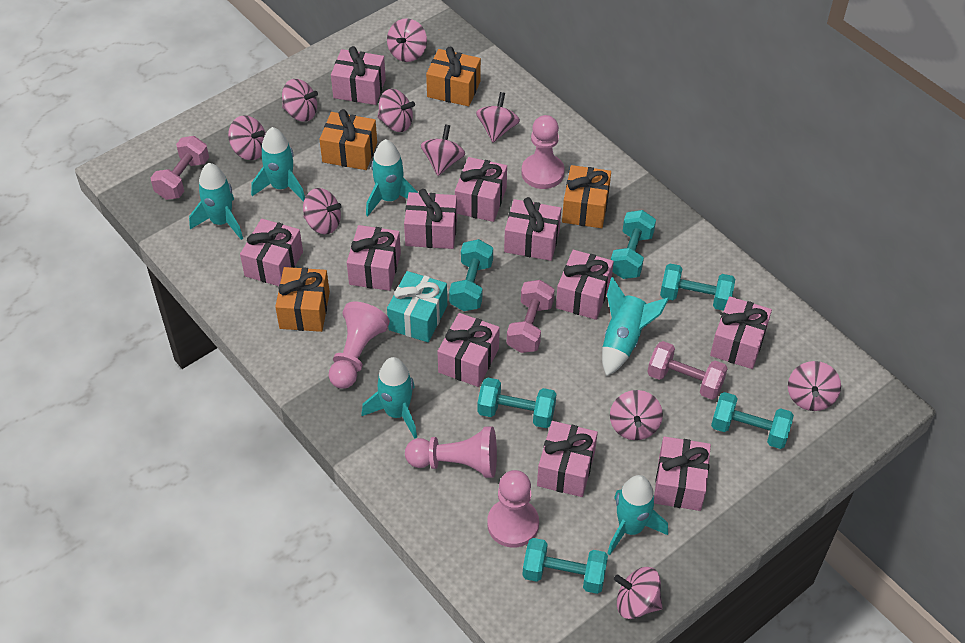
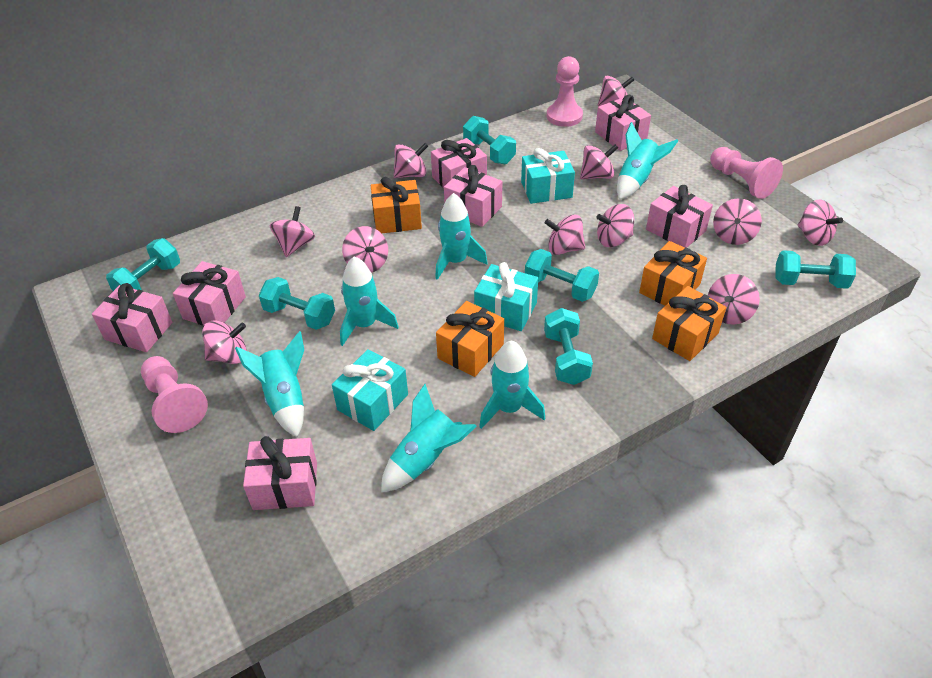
pink dumbbell: [151,136,209,200] [507,280,555,353] [647,341,728,400] = 3 -> none = 0
pink gift: [240,219,303,286] [331,46,386,105] [347,225,401,291] [404,189,457,249] [437,313,500,387] [455,157,507,222] [504,197,561,261] [537,421,598,497] [556,250,614,320] [654,436,711,511] [710,296,772,369] = 11 -> [92,283,172,352] [173,261,246,325] [243,436,317,510] [431,138,487,188] [444,165,502,227] [595,95,651,151] [646,185,713,247] = 7
pink pawn: [329,302,390,389] [405,427,497,478] [487,470,539,548] [521,115,565,189] = 4 -> [141,356,208,433] [547,56,583,127] [710,147,783,199] = 3
pink spinning top: [228,115,266,160] [282,79,318,122] [303,188,342,234] [378,89,415,132] [387,18,427,62] [421,124,465,176] [476,92,520,142] [610,390,663,440] [614,567,663,619] [788,361,841,411] = 10 -> [202,321,247,364] [270,206,315,257] [342,226,388,273] [393,143,428,178] [544,214,585,255] [580,144,618,179] [596,204,634,247] [598,76,634,106] [708,274,760,325] [713,198,762,245] [798,200,843,246] = 11
turquoise gift: [387,271,447,342] = 1 -> [332,349,408,431] [474,262,538,331] [521,148,575,204] = 3

